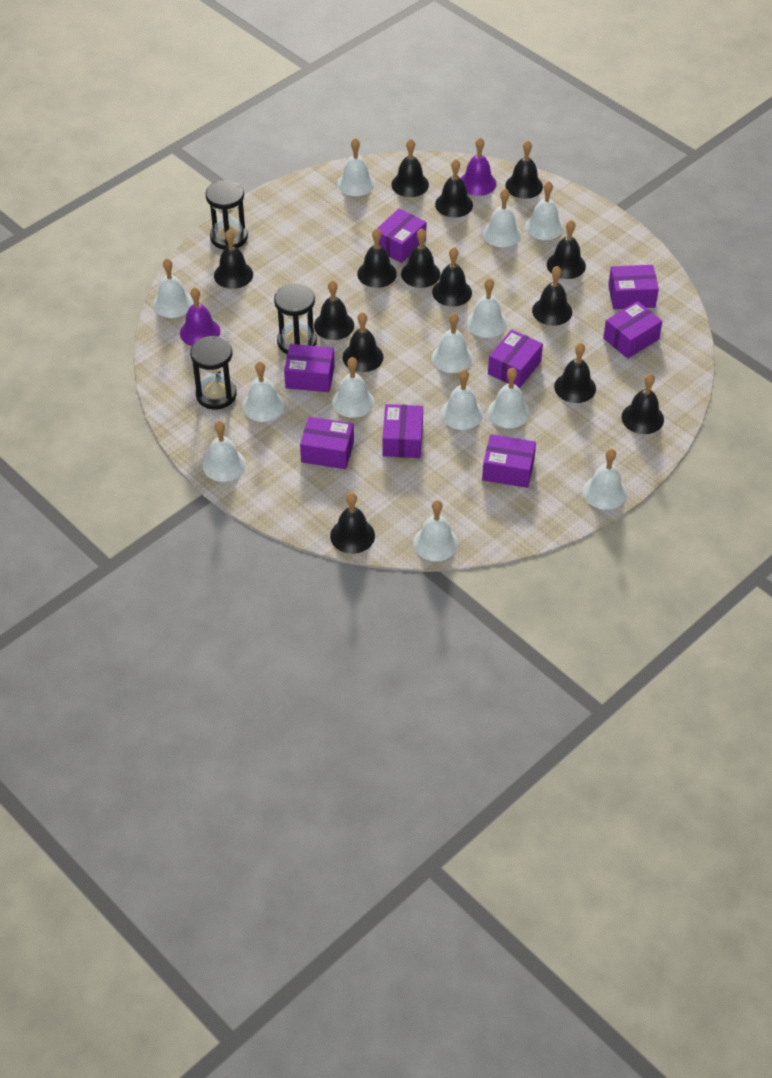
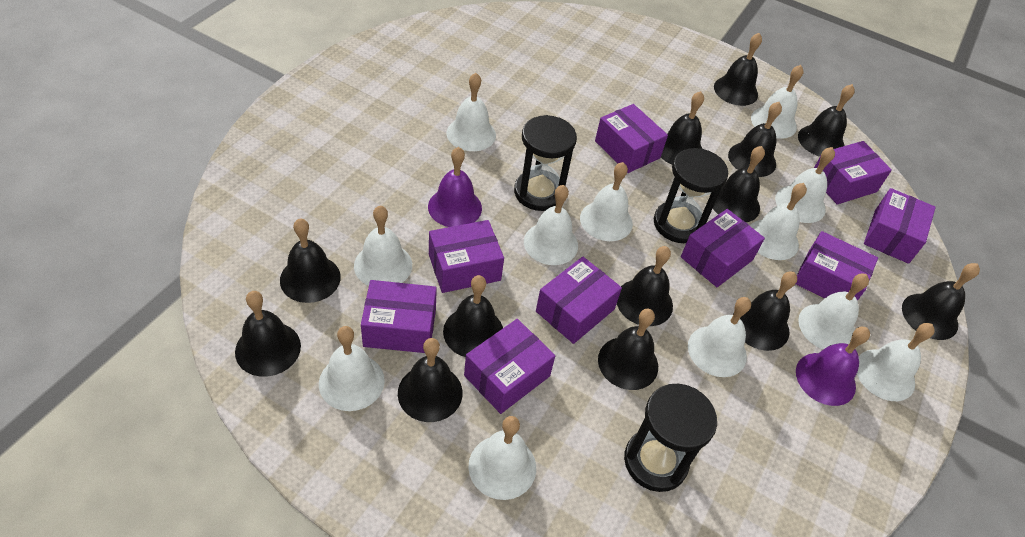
black bell: [214,229,253,289] [314,280,354,340] [330,492,375,554] [342,312,384,372] [357,228,397,288] [391,139,429,197] [401,228,440,288] [432,247,472,307] [435,159,473,218] [505,140,543,199] [532,266,572,326] [547,220,586,279] [554,343,596,403] [622,374,664,434] = 14 -> [235,291,301,377] [280,219,341,303] [398,338,463,422] [443,275,503,357] [598,309,658,390] [617,246,673,326] [661,91,704,165] [710,146,765,222] [714,33,762,106] [728,102,782,177] [733,271,797,351] [798,84,855,157] [902,263,980,340] = 13
purple box: [284,344,335,392] [300,417,354,469] [374,208,427,263] [382,404,423,458] [482,434,536,488] [488,330,543,388] [603,301,662,358] [608,265,659,309] = 8 -> [361,280,437,353] [429,220,504,293] [464,319,555,414] [536,257,622,344] [595,104,668,173] [681,209,765,287] [796,231,878,301] [814,141,892,205] [864,188,936,264] = 9
white bell: [153,258,193,318] [203,421,246,482] [242,361,285,422] [332,357,374,418] [337,138,375,196] [413,500,458,561] [432,313,473,373] [441,369,483,430] [467,278,507,338] [483,188,521,247] [488,368,530,428] [525,181,564,240] [583,449,627,510] = 13 -> [319,326,385,411] [354,206,412,286] [447,73,496,151] [468,416,536,500] [524,185,578,265] [580,162,633,241] [688,297,751,377] [750,183,807,260] [751,65,804,139] [775,147,835,223] [798,273,869,349] [857,323,935,401] = 12

